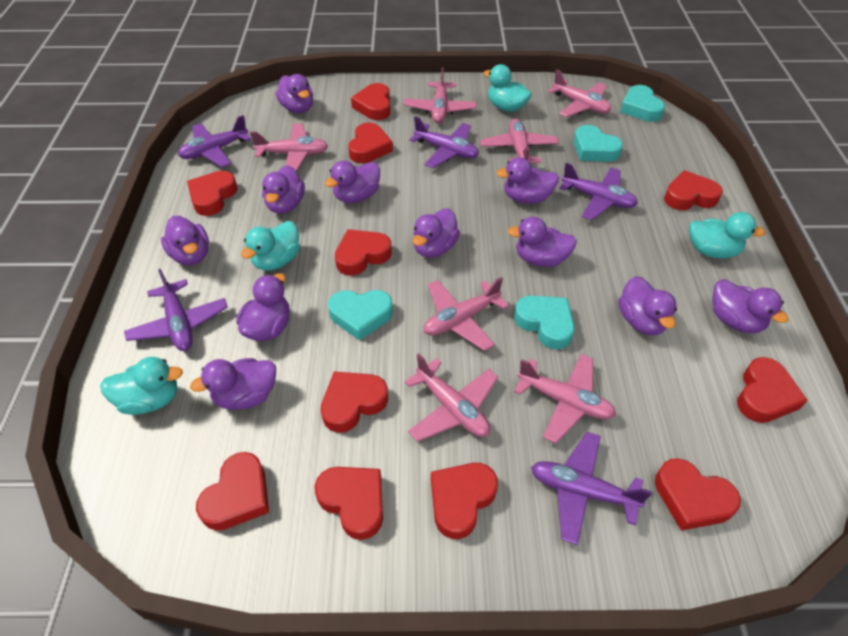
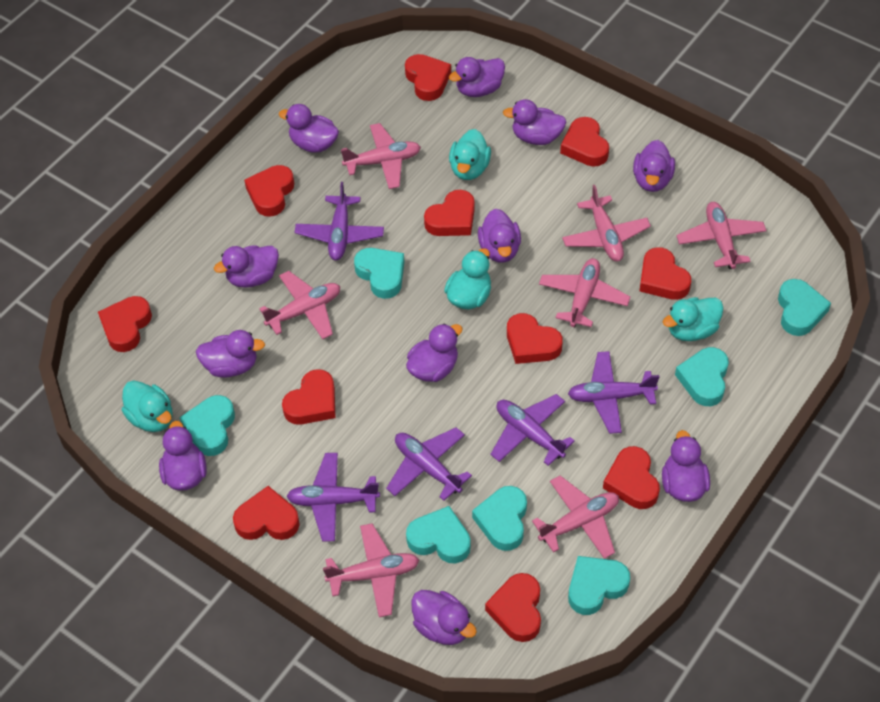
turquoise heart: [328,290,393,340] [514,296,575,349] [574,125,623,162] [620,85,665,122] = 4 -> [180,395,235,456] [354,248,405,299] [406,506,471,563] [472,486,527,551] [568,556,630,615] [675,347,729,406] [778,279,831,336] = 7

